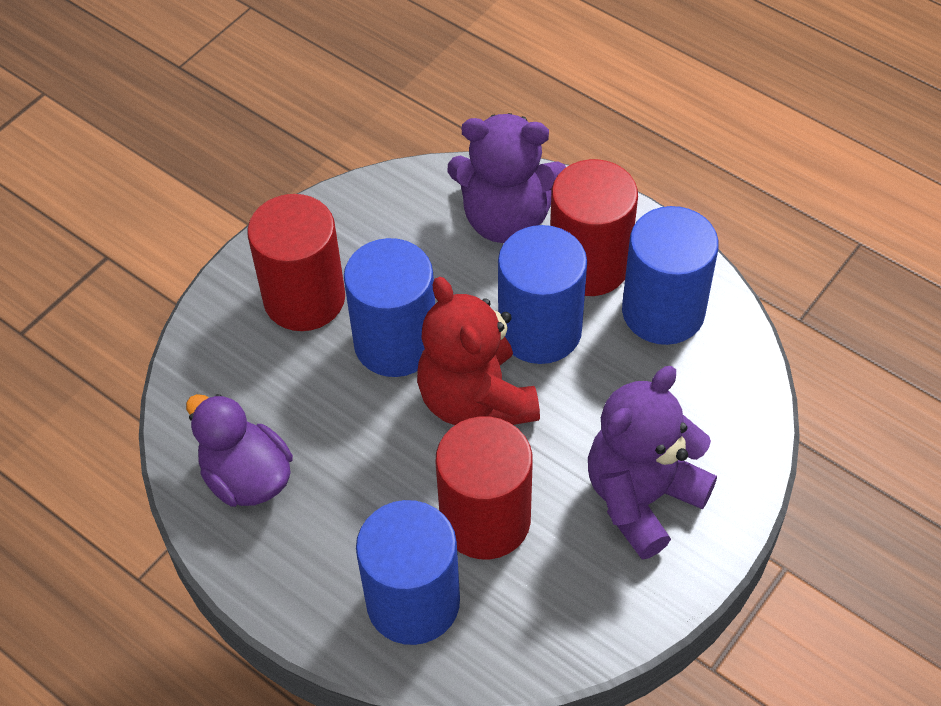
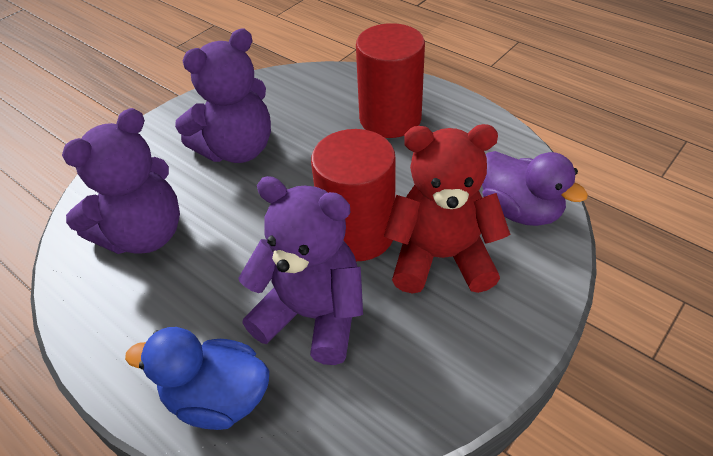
blue cylinder: [344,238,435,377] [356,500,460,645] [498,225,587,364] [622,206,719,345] = 4 -> none = 0
blue duck: none = 0 -> [125,327,269,430] = 1
purple teddy bear: [447,113,566,243] [588,366,717,560] = 2 -> [62,108,180,254] [175,29,271,163] [239,176,363,365] = 3
red cylinder: [247,194,345,331] [435,416,533,559] [550,159,638,296] = 3 -> [311,129,396,261] [356,23,425,138] = 2

